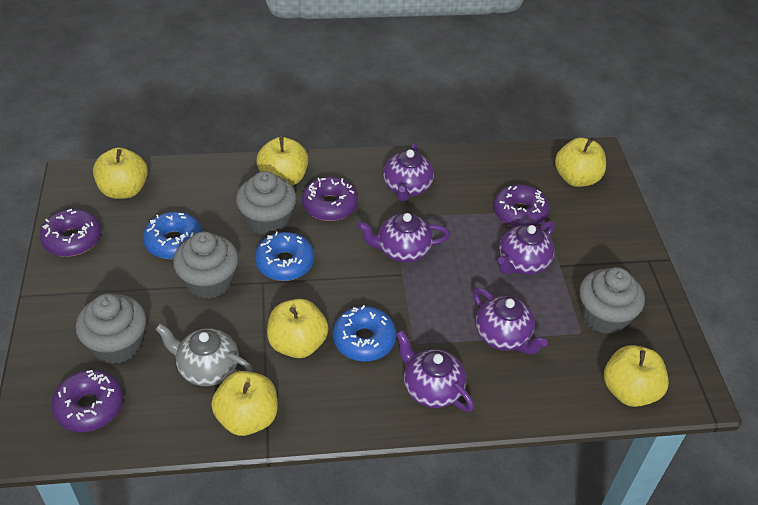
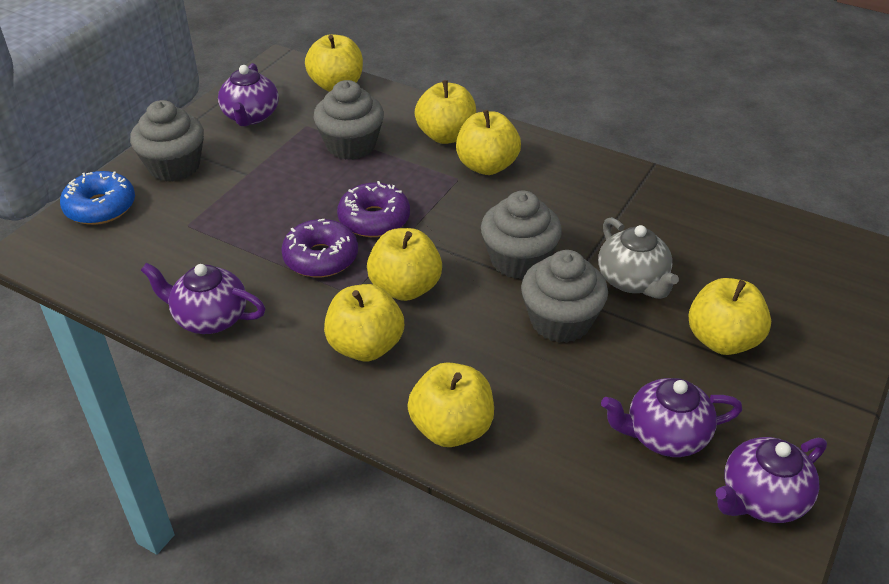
blue donut: [143,212,203,259] [255,232,314,281] [333,305,396,361] = 3 -> [60,171,135,225] = 1
purple donut: [39,209,101,257] [51,370,123,432] [302,177,358,221] [493,184,549,227] = 4 -> [281,219,358,277] [337,181,410,237] = 2
purple teapot: [358,213,450,262] [383,142,434,202] [396,330,474,412] [473,288,547,355] [498,221,555,275] = 5 -> [141,263,265,334] [218,63,279,126] [601,378,742,457] [715,437,827,523] = 4
yellow apple: [93,147,148,199] [211,371,278,436] [256,137,308,186] [267,299,329,358] [555,138,606,187] [604,345,669,407] = 6 -> [305,34,363,92] [324,284,404,361] [367,228,442,301] [407,362,494,447] [414,80,476,144] [456,110,521,175] [689,278,771,355] = 7

